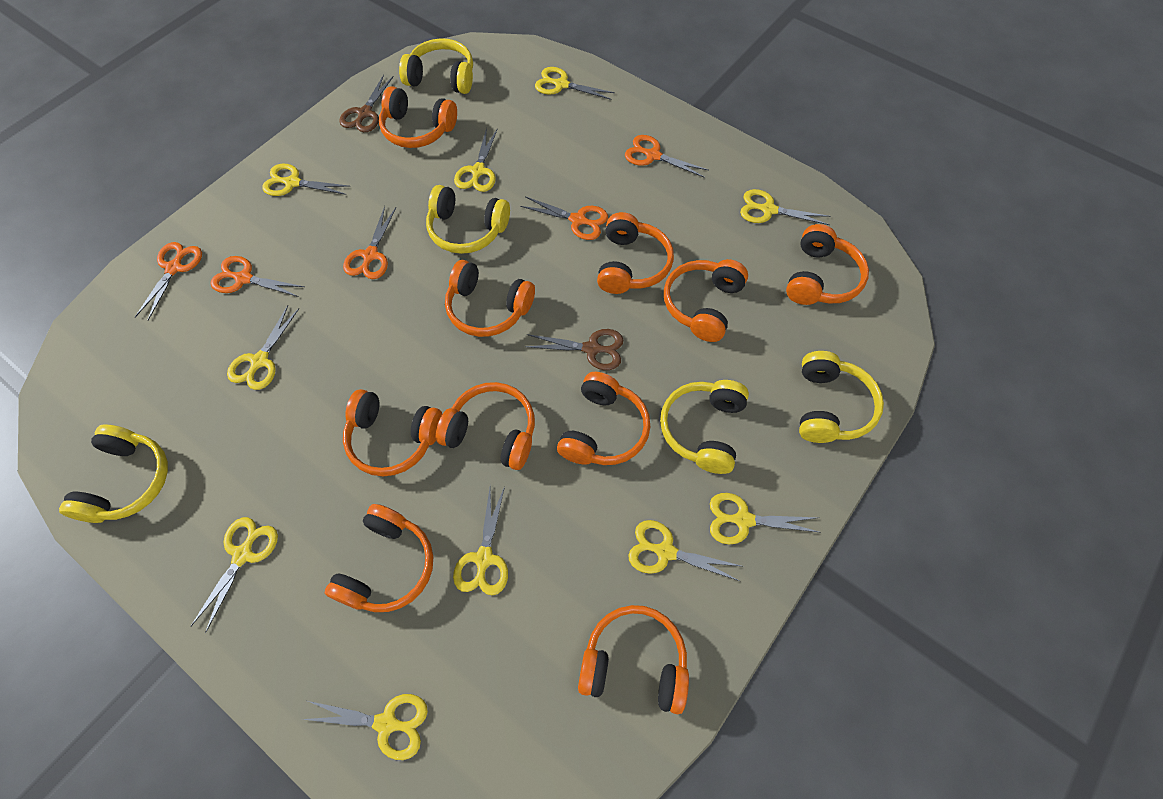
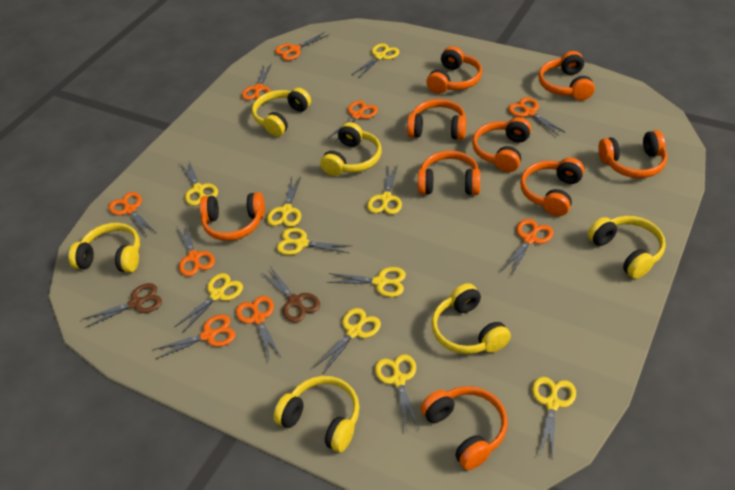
orange headphones: [325,504,433,612] [343,389,442,476] [379,86,457,148] [436,382,535,470] [445,260,535,337] [557,372,650,465] [578,605,689,714] [597,212,674,294] [664,259,748,342] [786,224,869,305] = 10 -> [200,192,265,241] [407,99,466,140] [418,151,480,195] [420,386,507,470] [426,46,482,94] [472,117,532,172] [520,158,584,216] [538,51,595,100] [598,130,667,178] = 9
orange scissors: [135,242,202,321] [211,256,305,297] [343,206,396,279] [520,196,608,240] [625,135,708,178] = 5 -> [109,192,156,236] [153,314,236,359] [177,223,215,276] [236,296,281,361] [242,63,272,100] [275,32,328,60] [328,101,378,142] [501,219,553,276] [508,97,566,136] = 9
yellow headphones: [59,424,168,523] [399,38,473,94] [426,185,510,254] [660,380,749,474] [799,351,884,443] = 5 -> [69,223,140,273] [252,88,311,137] [274,376,359,452] [320,122,382,176] [431,283,511,354] [588,216,666,279] = 6

